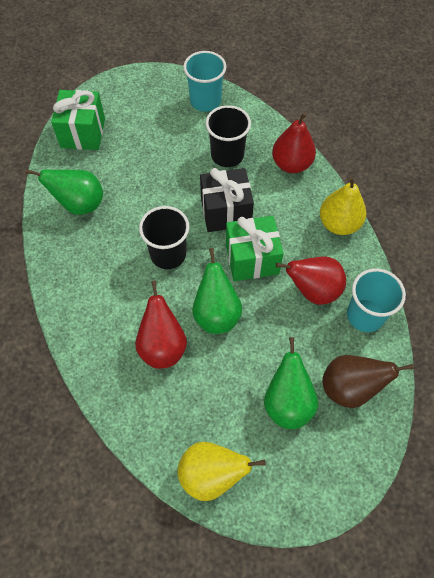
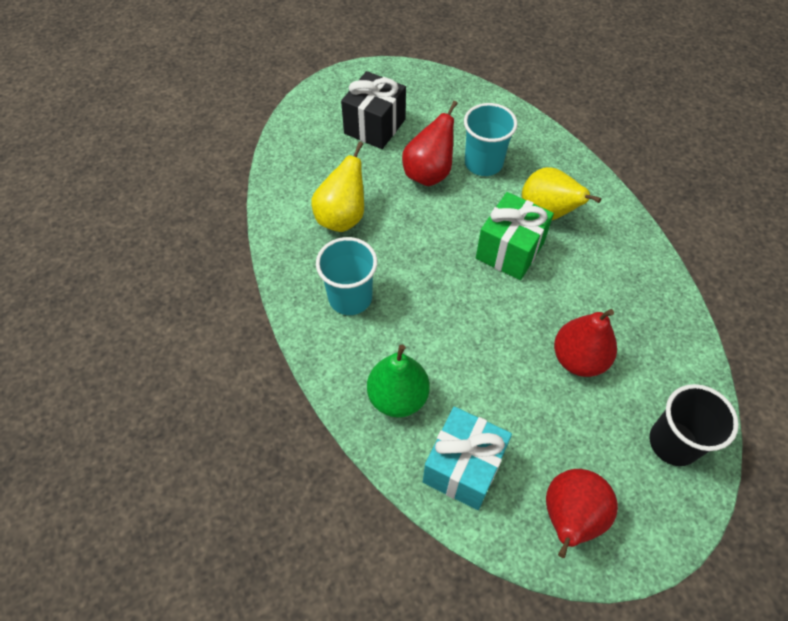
black cup: [139,206,189,269] [206,105,251,167] = 2 -> [649,384,739,466] = 1
brown pear: [323,355,414,408] = 1 -> none = 0
green gift: [51,90,105,150] [226,216,283,281] = 2 -> [476,192,554,280] = 1
green pear: [26,169,103,215] [192,248,242,334] [264,337,318,429] = 3 -> [367,345,430,417] = 1
turquoise gift: none = 0 -> [423,407,512,510] = 1

